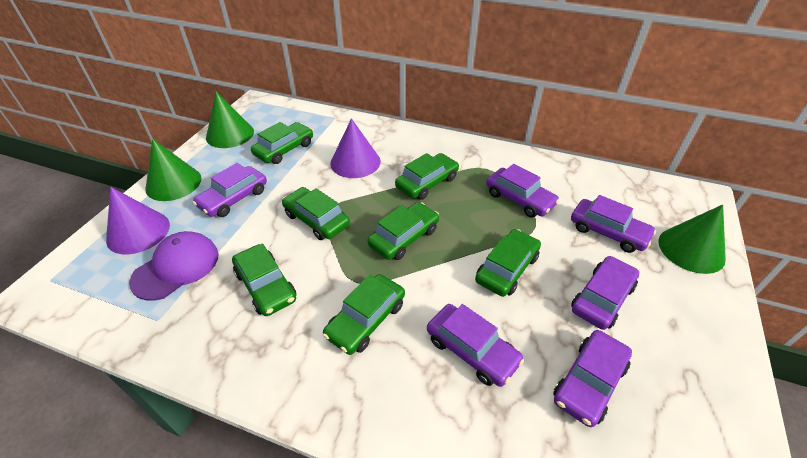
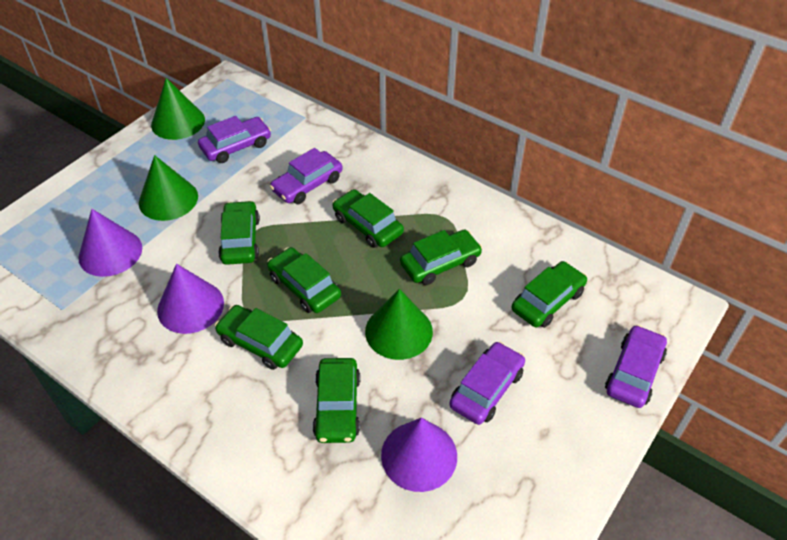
purple cap: [129,231,219,301] = 1 -> none = 0
purple car: [193,163,267,217] [427,304,524,387] [486,164,560,218] [553,330,632,427] [571,195,656,253] [571,256,639,330] = 6 -> [198,116,271,163] [270,148,343,204] [449,342,525,425] [605,325,667,408] = 4
purple cone: [106,187,170,254] [330,118,381,178] = 2 -> [79,209,142,277] [157,264,224,334] [381,418,457,492] = 3

